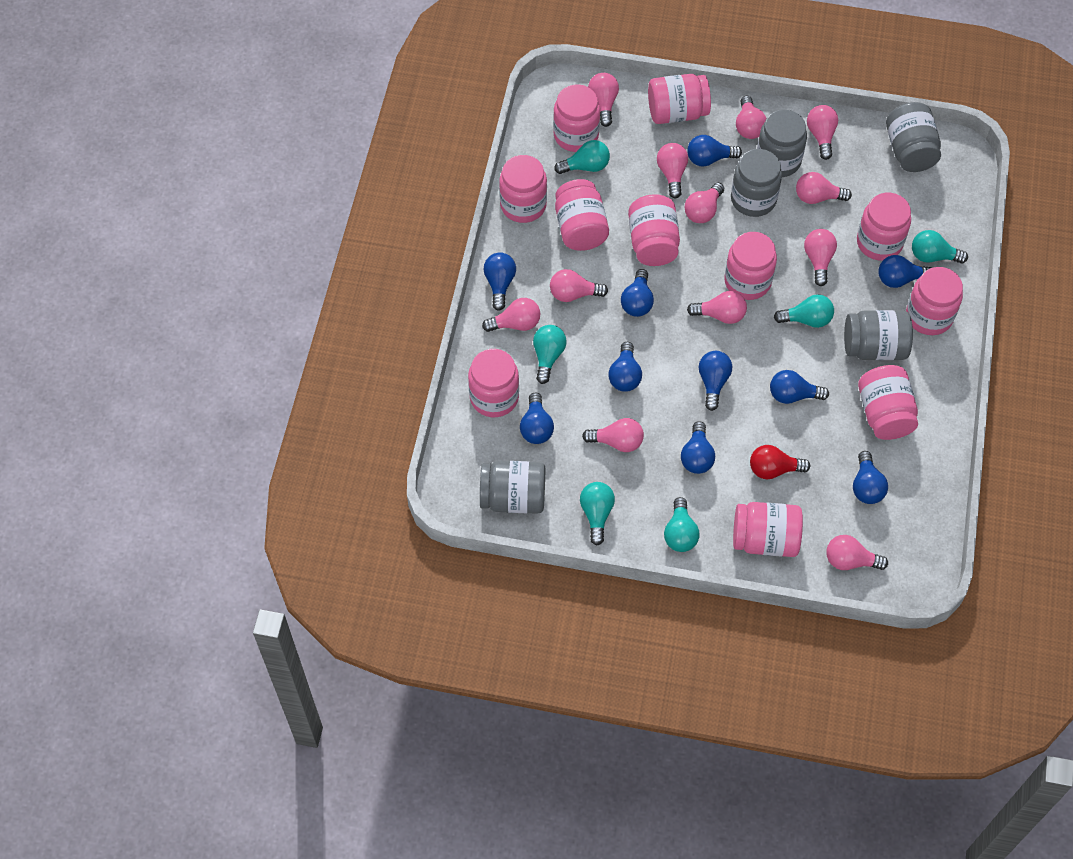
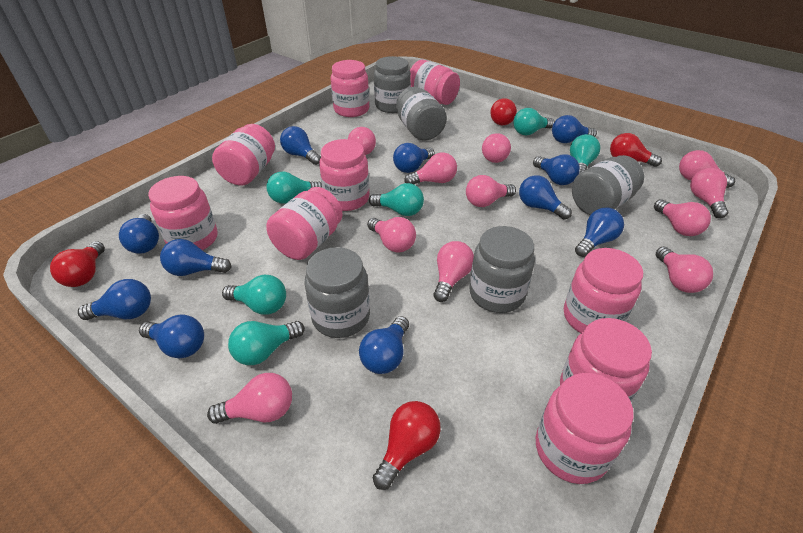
blue light bulb: [484,252,516,311] [520,393,554,444] [609,342,642,392] [621,269,654,317] [681,421,715,474] [687,135,742,167] [699,351,732,411] [770,370,829,404] [853,451,888,504] [878,255,932,288] = 10 -> [78,279,151,320] [119,214,159,254] [139,315,204,359] [160,239,231,276] [280,126,321,165] [359,316,409,374] [393,143,435,173] [519,175,572,219] [533,154,580,185] [552,115,597,143] [575,208,624,257] = 11
pink jar: [468,349,519,417] [499,155,547,223] [553,84,600,152] [555,179,609,251] [628,194,680,266] [648,74,711,124] [724,232,777,300] [733,502,803,557] [857,193,911,261] [858,365,918,440] [906,267,963,335] = 11 -> [148,176,218,250] [212,124,275,186] [266,187,343,260] [319,139,369,211] [331,60,369,117] [410,60,460,105] [536,373,634,484] [560,318,652,402] [564,248,643,333] = 9
pink light bulb: [482,298,540,332] [550,269,608,302] [582,418,644,452] [588,73,619,127] [657,143,688,198] [685,183,724,223] [687,291,747,324] [736,96,767,139] [796,172,852,204] [804,229,837,286] [807,105,838,160] [826,535,888,570] = 12 -> [207,373,292,424] [348,127,376,155] [367,217,416,252] [404,153,457,184] [434,241,474,302] [466,175,516,207] [482,133,511,163] [654,199,711,236] [656,247,713,293] [679,150,735,188] [690,168,728,218] = 11
red light bulb: [750,445,810,480] = 1 -> [50,241,105,287] [373,401,441,490] [490,98,517,125] [610,133,662,167] = 4

